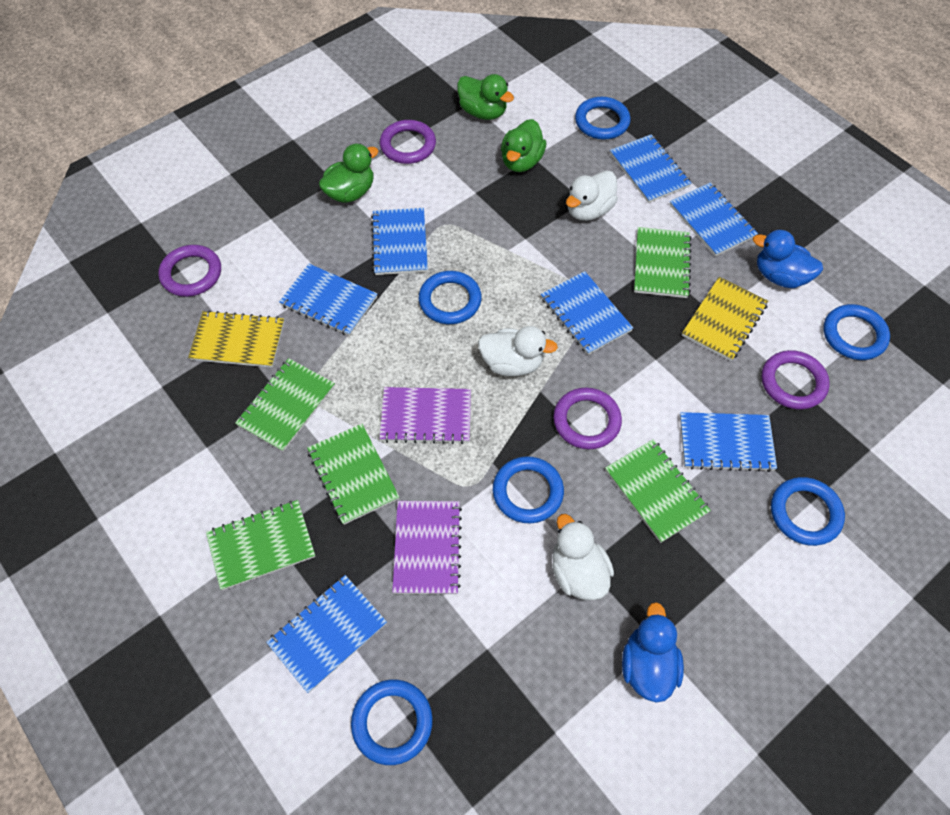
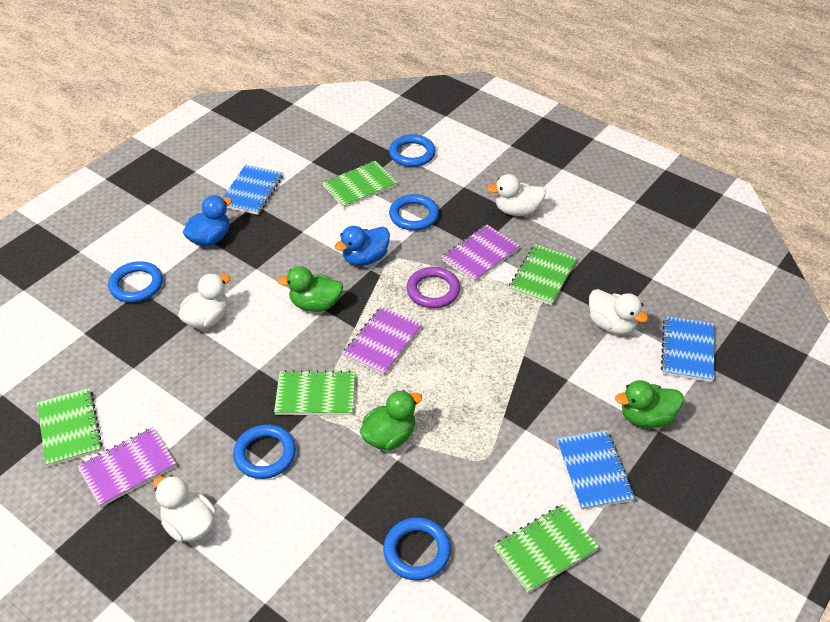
blue notebook: [266,575,387,693] [279,264,377,336] [371,208,428,275] [541,271,633,355] [610,134,692,203] [670,182,758,256] [680,412,777,472] = 7 -> [223,165,283,215] [557,430,635,510] [661,316,714,382] = 3
blue ring: [351,680,433,765] [419,271,482,324] [493,456,564,524] [575,97,631,140] [771,477,845,546] [824,304,890,360] = 6 -> [108,261,163,303] [233,424,296,479] [383,517,451,581] [389,134,436,167] [389,194,439,231] = 5
purple notebook: [379,387,471,444] [392,501,462,594] = 2 -> [77,427,176,507] [342,306,422,376] [441,225,520,282] = 3
purple ring: [158,245,221,297] [380,120,436,164] [553,387,622,449] [761,350,830,410] = 4 -> [407,267,460,308] = 1
white duck: [478,326,558,376] [552,514,614,601] [566,171,618,221] = 3 -> [153,475,216,542] [178,273,230,329] [488,174,546,216] [589,289,648,335] = 4
yellow notebook: [188,310,284,368] [682,277,768,361] = 2 -> none = 0

